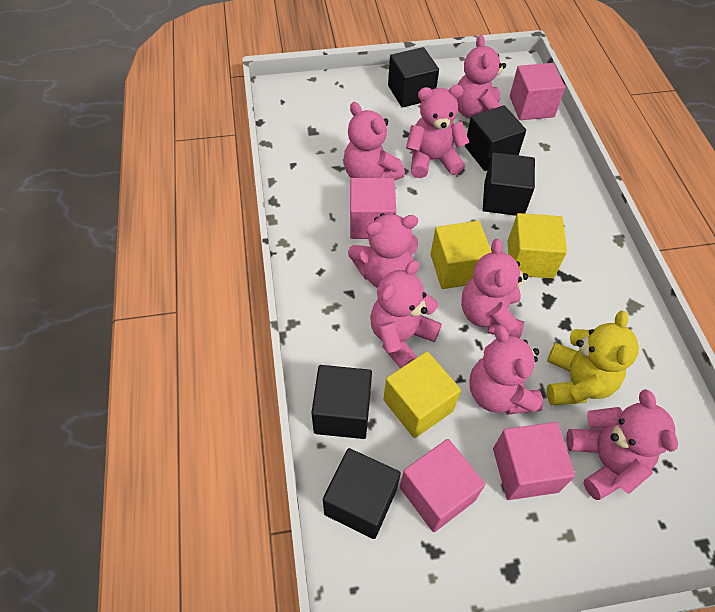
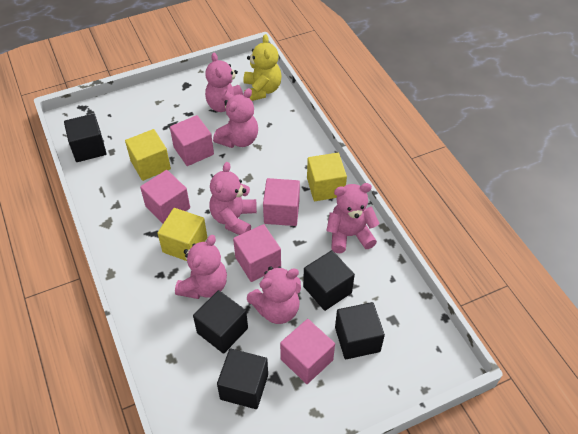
pink cube: [350,178,396,239] [400,439,485,532] [493,422,575,500] [510,63,565,120] = 4 -> [140,170,190,224] [170,115,214,166] [233,224,281,282] [263,178,300,226] [280,319,335,384] = 5
pink teddy bear: [344,102,405,180] [348,213,418,288] [370,260,442,368] [406,85,469,178] [457,35,506,119] [461,239,528,338] [469,325,543,415] [566,389,678,500] = 8 -> [175,235,227,299] [205,53,243,115] [209,162,257,235] [213,88,258,148] [247,266,301,324] [326,183,380,253] = 6

